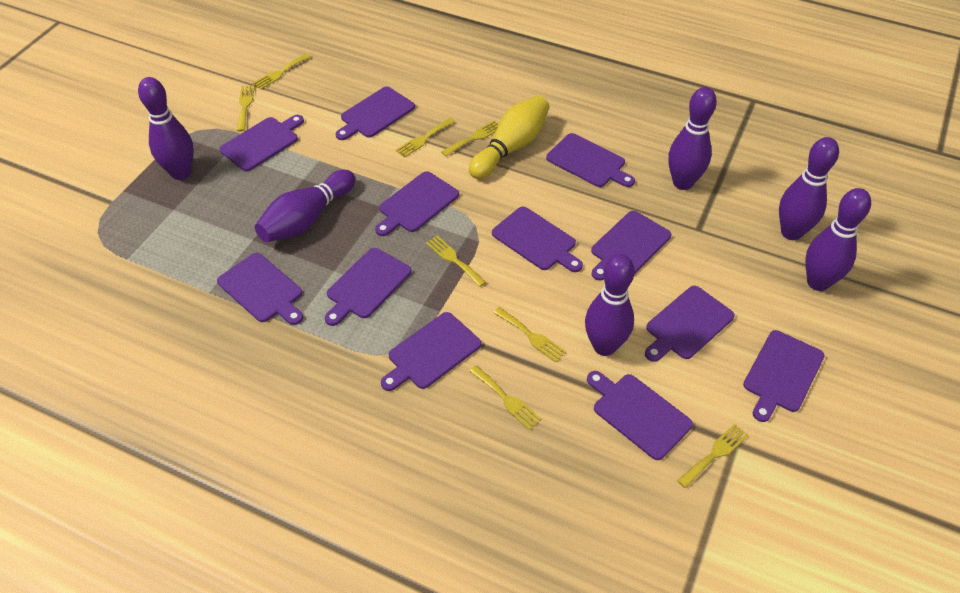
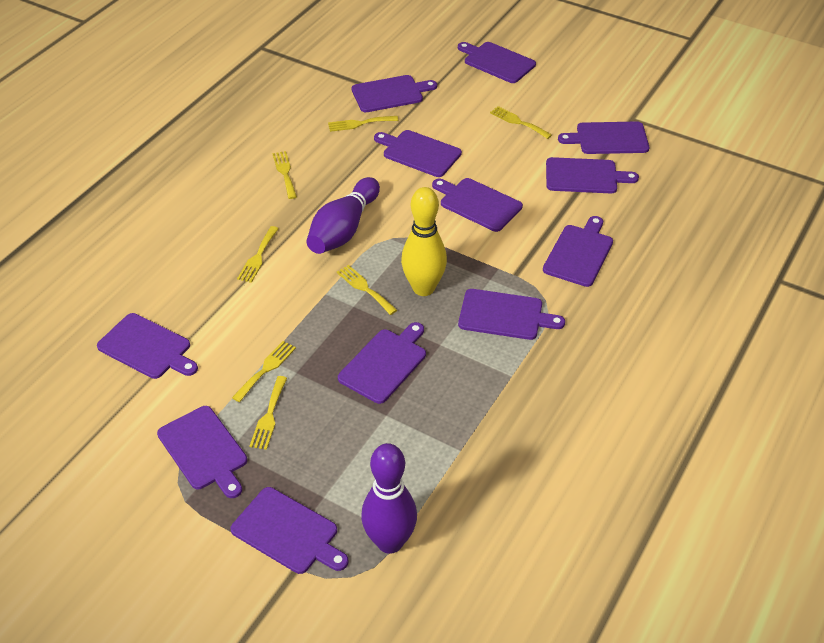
purple bowling pin: [138,77,194,180] [255,170,355,242] [585,254,635,356] [668,87,717,190] [779,137,839,240] [805,188,871,291] = 6 -> [307,177,380,254] [361,443,417,554] = 2
yellow fork: [237,85,255,131] [253,54,311,89] [396,118,455,158] [426,236,486,287] [441,121,498,156] [469,365,541,430] [493,307,566,363] [677,424,749,488] = 8 -> [232,341,296,402] [237,226,279,283] [250,376,287,450] [272,151,297,199] [328,116,398,132] [337,265,397,315] [490,106,552,139] = 7

